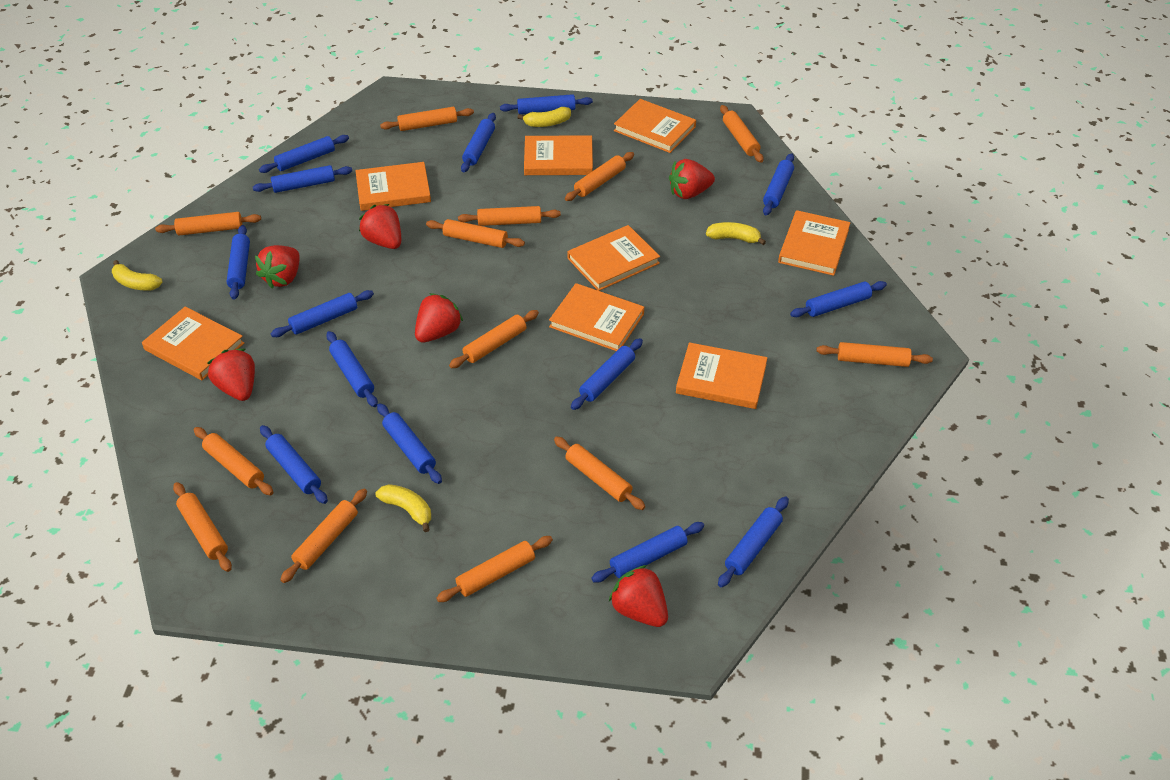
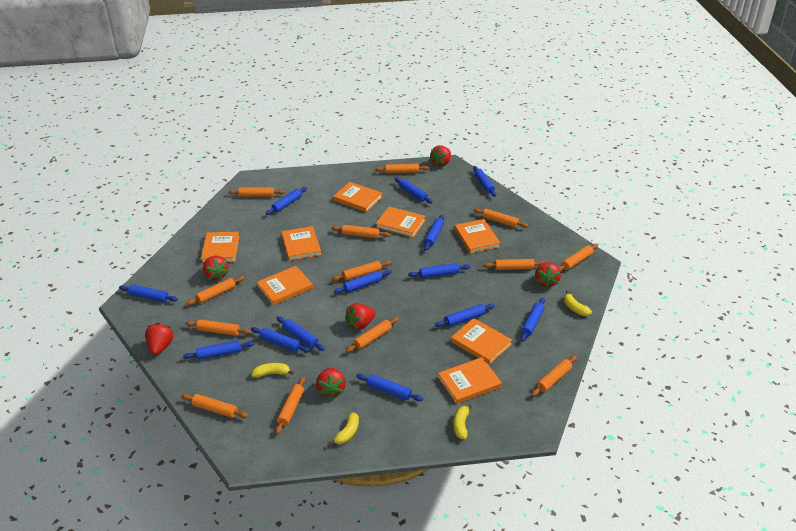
blue rolling pin: [226,225,250,300] [253,165,352,193] [259,135,349,173] [260,425,328,504] [271,290,374,337] [326,331,378,407] [377,403,442,484] [461,113,496,172] [500,94,593,114] [571,338,643,410] [591,522,704,583] [718,497,789,587] [763,153,794,215] [790,281,887,317] = 14 -> [119,284,178,302] [183,340,254,360] [251,327,310,353] [266,187,307,215] [277,316,325,351] [334,270,392,294] [356,374,423,401] [395,178,433,203] [408,263,470,278] [424,215,444,251] [435,304,495,327] [473,166,496,197] [520,298,545,342] = 13

